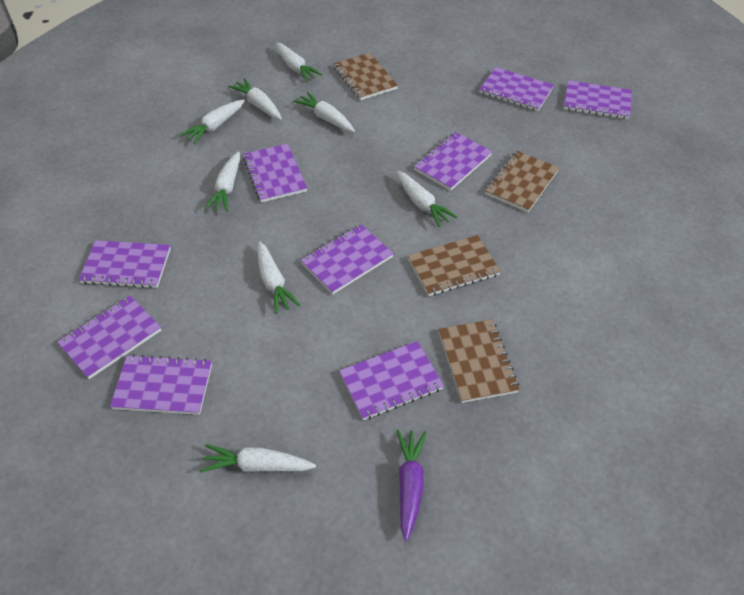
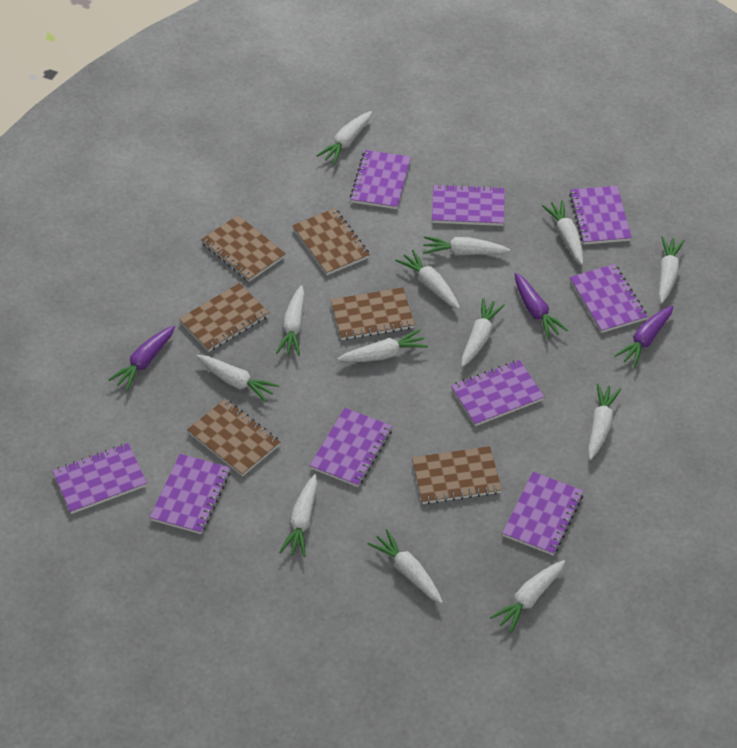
brown notebook: [333,53,398,100] [408,235,501,296] [438,319,520,403] [485,151,559,212] = 4 -> [179,283,269,352] [187,399,280,476] [201,215,286,282] [292,208,370,275] [331,287,415,340] [412,446,502,505] = 6
purple carrot: [397,430,427,541] = 1 -> [108,326,175,391] [515,273,568,339] [614,305,674,367] = 3
white carrot: [180,100,245,144] [200,444,316,472] [205,152,240,212] [228,78,282,120] [258,241,300,314] [276,43,323,82] [293,92,355,132] [397,171,458,227] = 8 -> [196,355,279,402] [276,285,305,356] [279,474,317,557] [316,111,372,165] [337,329,428,362] [368,529,443,604] [395,250,460,309] [423,236,510,256] [461,298,505,367] [490,560,565,633] [542,200,583,265] [588,383,621,460] [659,236,685,303] = 13

